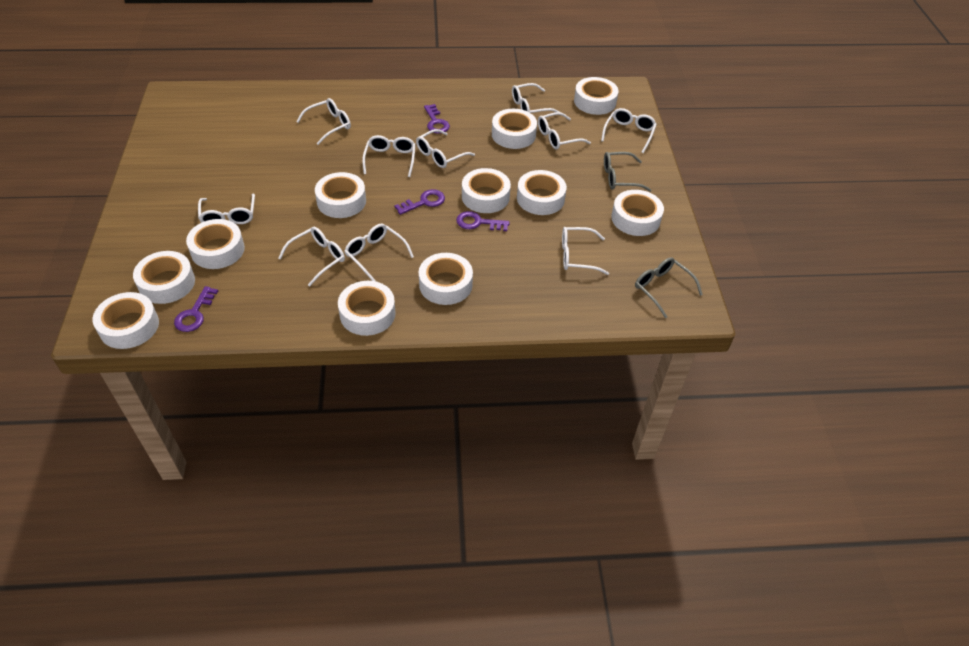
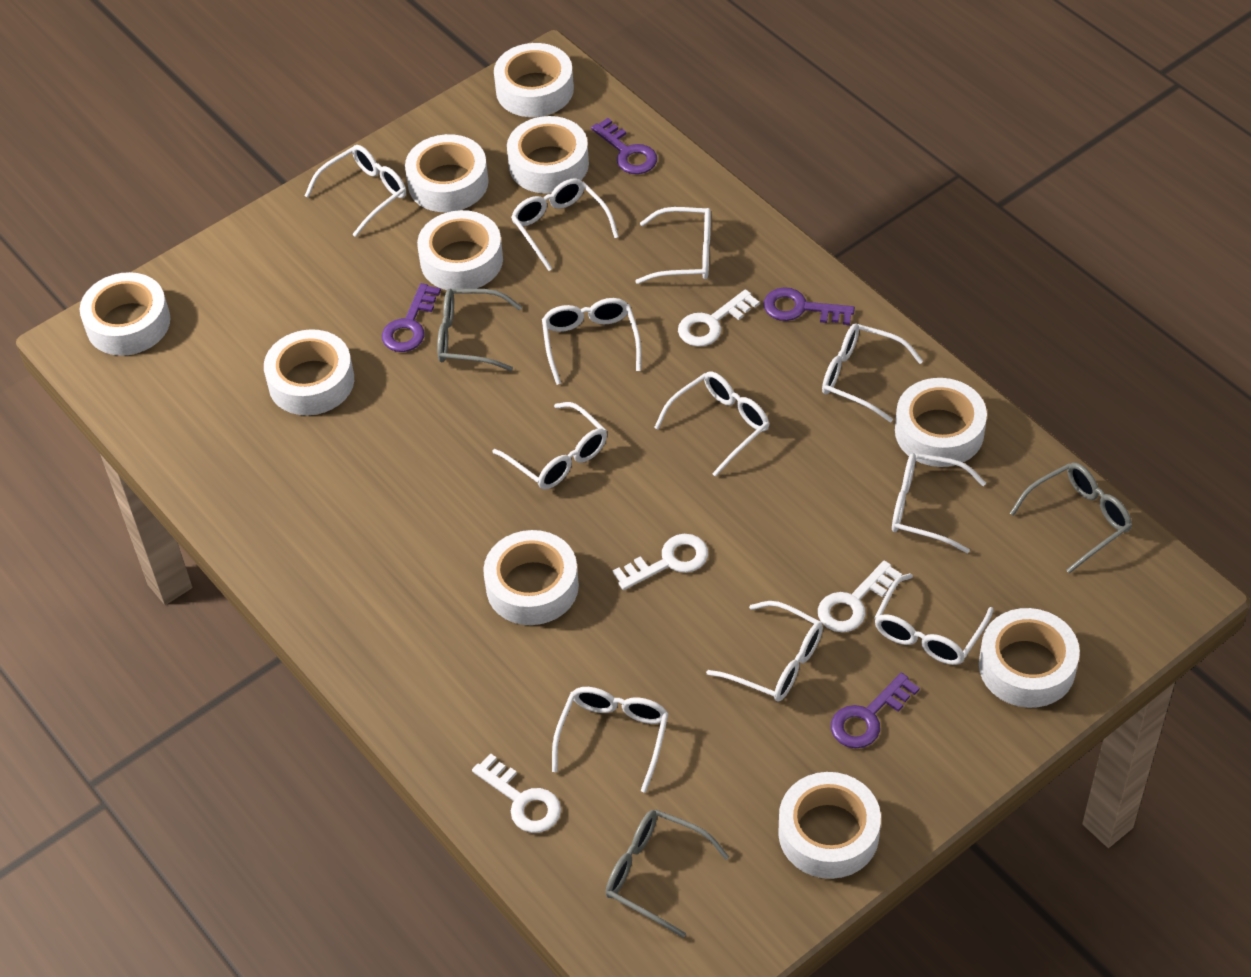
grey glasses: [604,152,651,192] [635,257,703,318] = 2 -> [437,289,522,371] [606,809,729,938] [1010,462,1132,574] = 3
white glasses: [198,193,255,224] [278,227,345,287] [296,98,351,145] [344,223,414,281] [362,135,416,177] [416,129,475,168] [512,83,559,113] [538,112,591,149] [562,227,609,275] [601,108,657,153] = 10 -> [305,145,406,237] [493,402,607,489] [511,178,619,271] [542,298,641,385] [552,687,669,793] [635,207,711,284] [654,371,769,477] [706,601,823,702] [822,323,923,422] [874,573,994,665] [892,453,986,553] = 11
white key: none = 0 -> [472,753,561,833] [613,534,708,590] [678,289,760,347] [818,560,902,633] = 4
white tape: [92,292,159,349] [133,251,195,304] [186,219,245,269] [315,172,366,218] [338,281,396,336] [419,253,473,305] [462,168,511,213] [492,109,537,149] [517,170,567,215] [574,77,619,115] [611,190,664,236] = 11 -> [80,272,170,356] [264,329,354,415] [405,134,489,212] [417,210,503,290] [483,530,579,625] [494,43,574,117] [507,116,589,194] [778,772,881,879] [895,378,987,467] [979,608,1080,708] = 10

